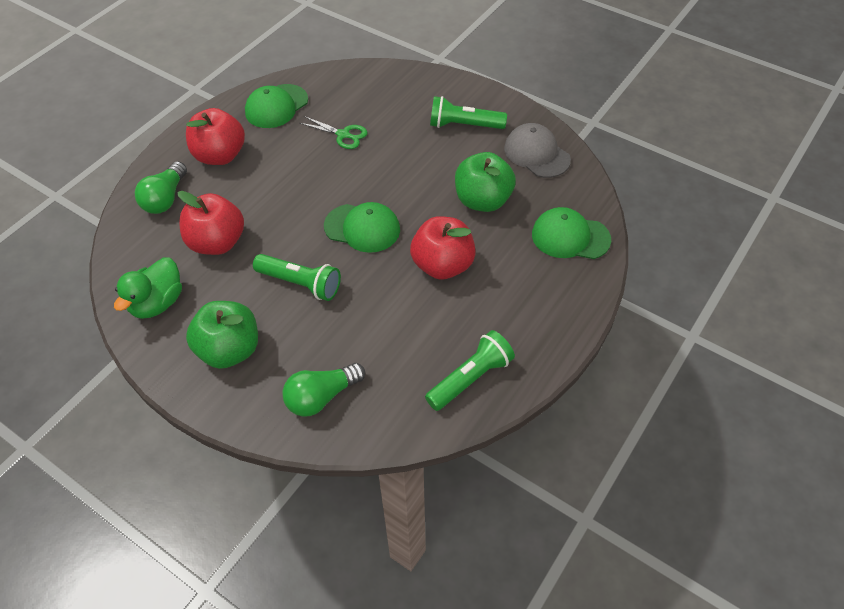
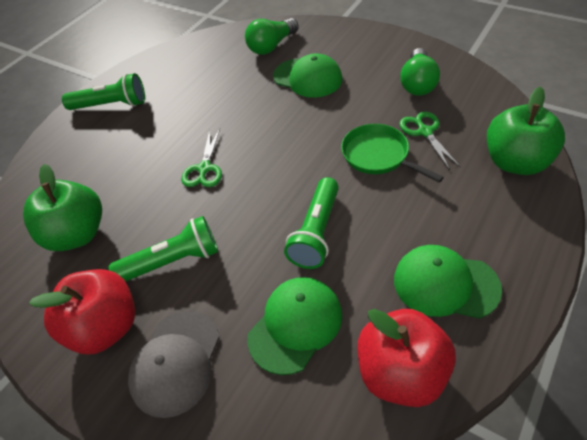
green duck: [114,258,182,319] = 1 -> none = 0
green pan: none = 0 -> [341,124,444,183] = 1
green scissors: [300,116,368,149] = 1 -> [181,129,222,187] [400,112,460,170] = 2
red apple: [178,191,244,255] [186,108,245,165] [410,216,476,280] = 3 -> [29,269,135,354] [357,309,456,407] = 2

